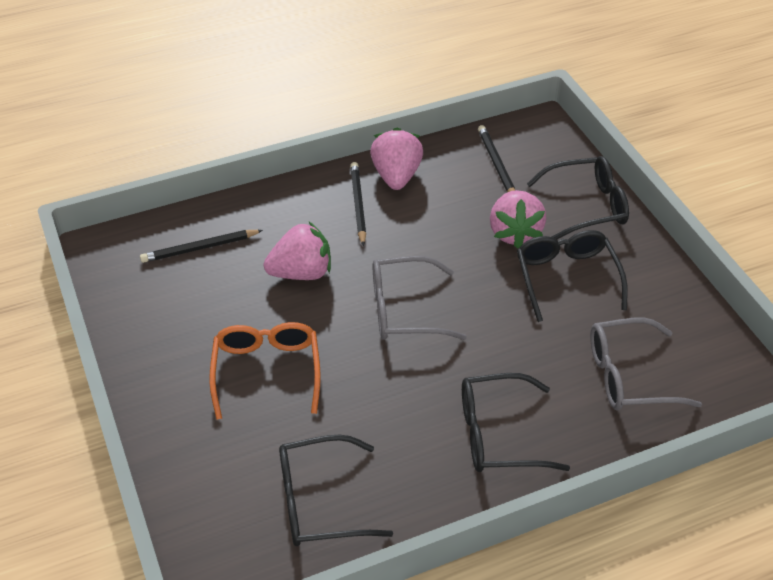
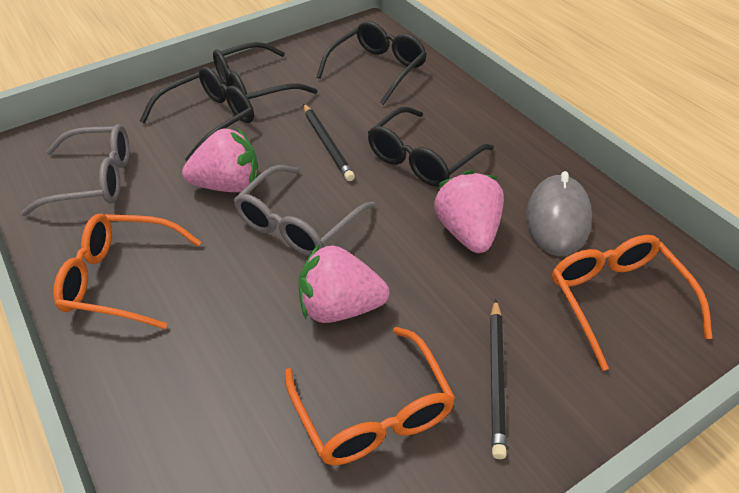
black pencil: [140,230,263,263] [350,162,366,246] [478,125,515,193] = 3 -> [303,104,355,181] [490,299,507,459] = 2
grey mouse: none = 0 -> [526,171,592,256] = 1
orange glasses: [209,322,321,420] = 1 -> [53,213,201,329] [285,327,455,465] [552,235,713,371] = 3

